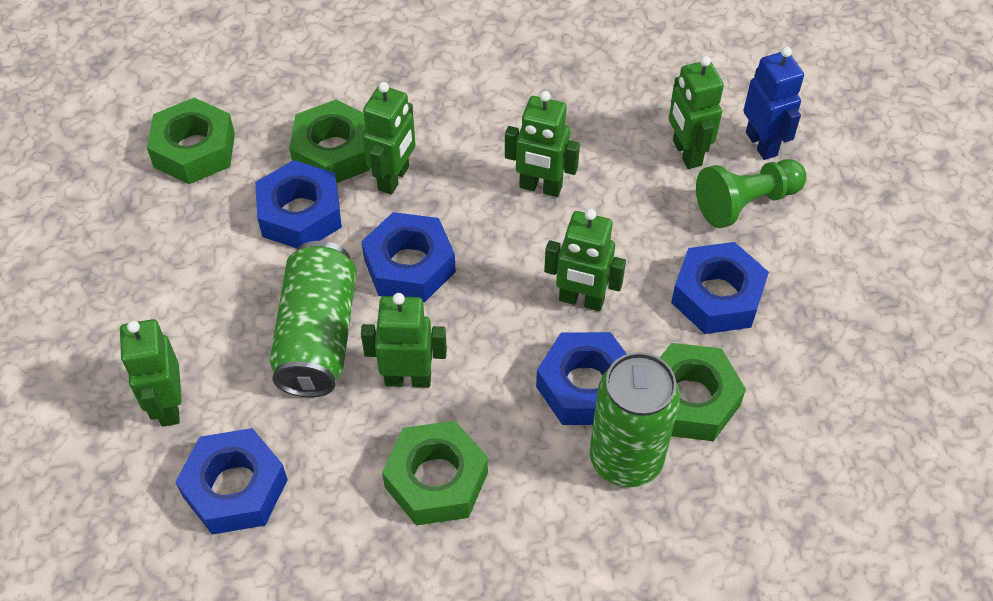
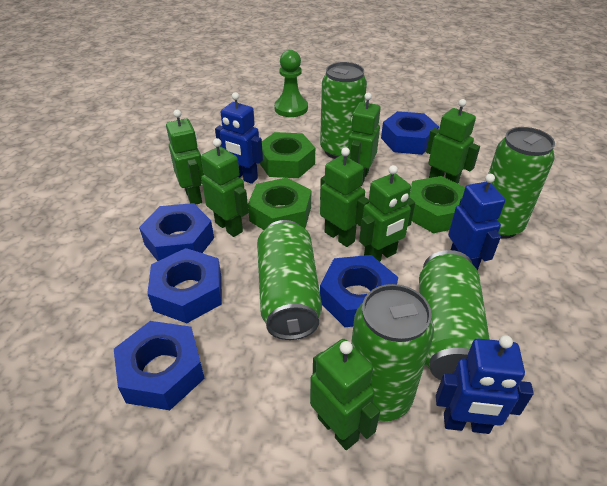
blue robot: [743,47,804,160] = 1 -> [215,92,263,184] [436,335,534,434] [448,174,505,270] = 3
green can: [270,241,357,397] [590,352,680,487] = 2 -> [257,220,322,340] [320,62,367,159] [351,284,434,422] [419,250,490,380] [488,127,555,239] = 5
green nut: [147,98,235,184] [289,99,370,183] [382,421,488,525] [660,343,746,441] = 4 -> [248,178,311,230] [259,132,315,178] [409,176,465,233] = 3
green robot: [120,319,182,427] [361,293,447,388] [363,82,416,195] [505,91,580,197] [544,209,626,311] [669,56,724,169] = 6 -> [166,110,204,205] [201,138,248,237] [310,339,380,450] [320,147,370,247] [347,93,381,186] [359,165,415,262] [426,99,480,184] = 7

